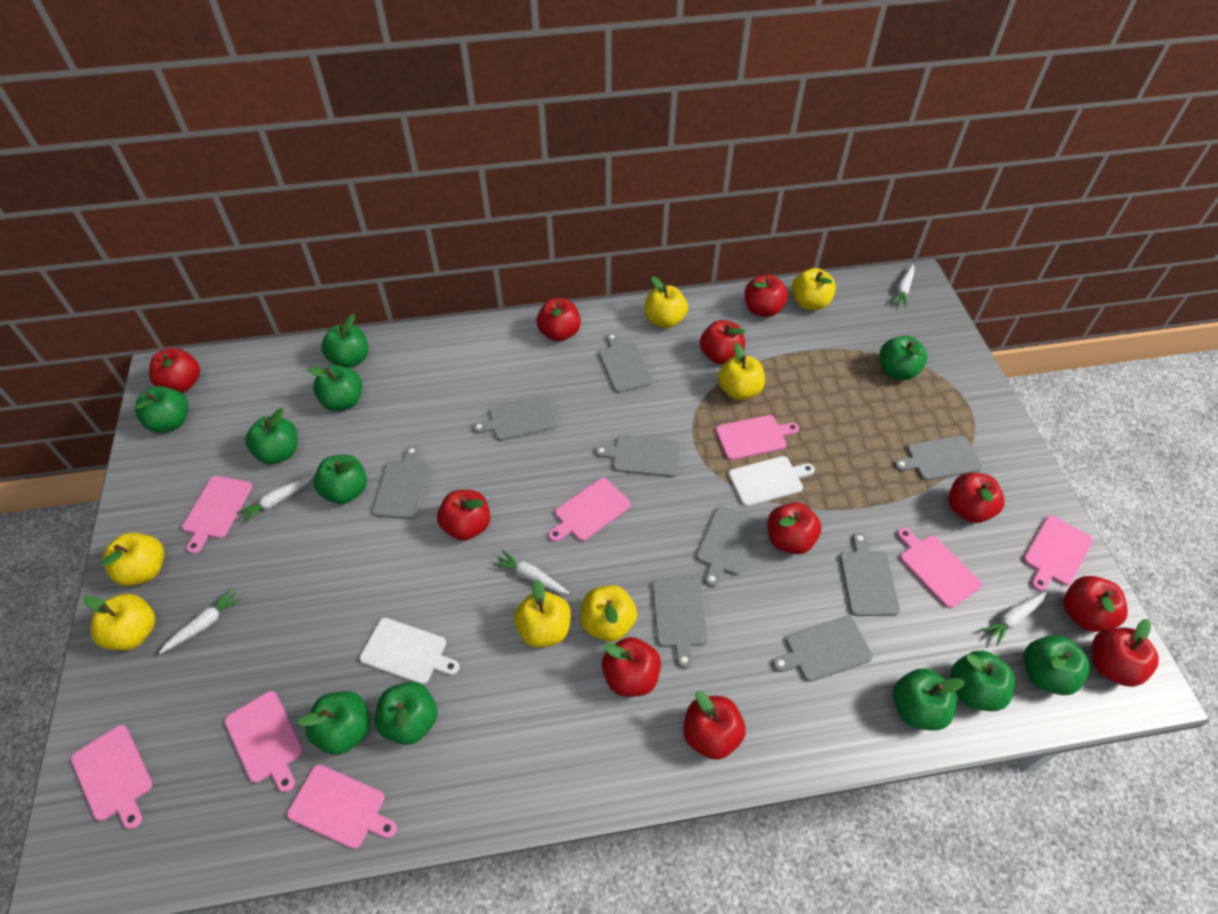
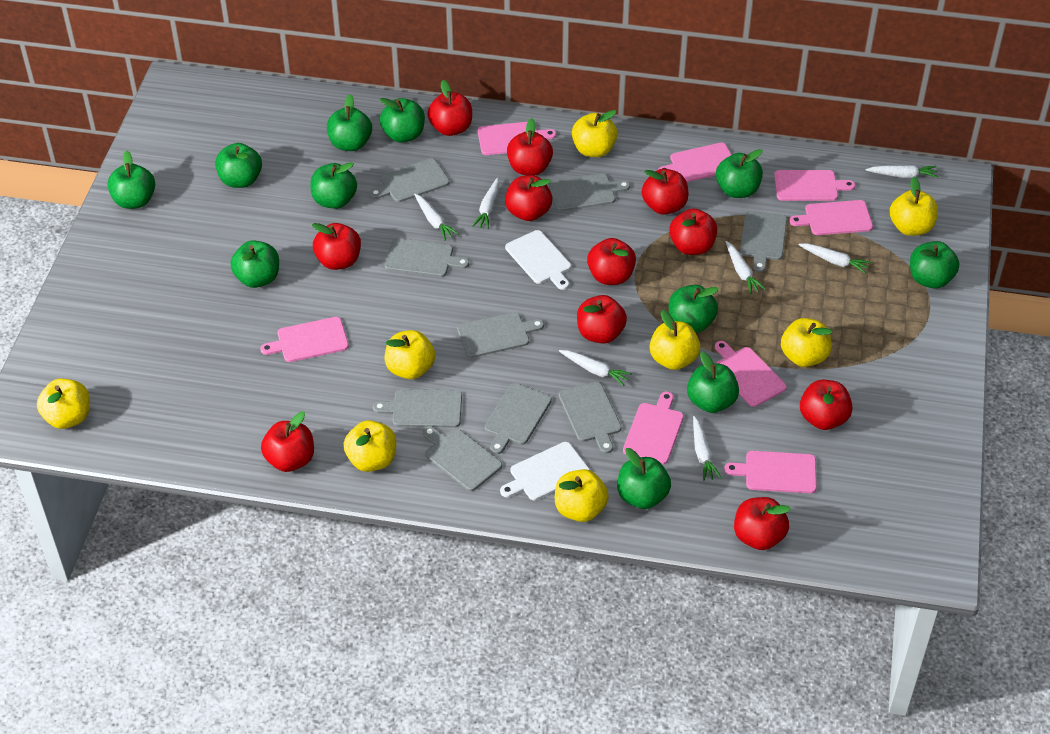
white carrot: [159,588,242,654] [237,475,314,524] [493,550,569,594] [891,264,915,307] [982,592,1047,645] = 5 -> [414,194,459,241] [473,178,499,229] [559,350,632,386] [693,416,722,481] [726,241,766,294] [798,243,871,274] [866,165,938,178] = 7
yellow apple: [84,594,155,651] [101,532,164,586] [514,579,571,648] [580,585,637,642] [644,276,688,328] [718,343,765,400] [792,268,836,310] = 7 -> [37,379,90,429] [343,420,396,472] [385,330,435,379] [555,469,609,522] [572,110,618,157] [650,310,701,370] [781,318,832,367] [890,177,938,236] = 8

